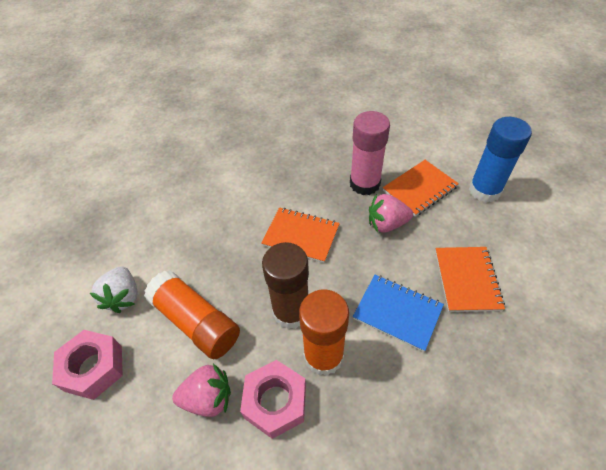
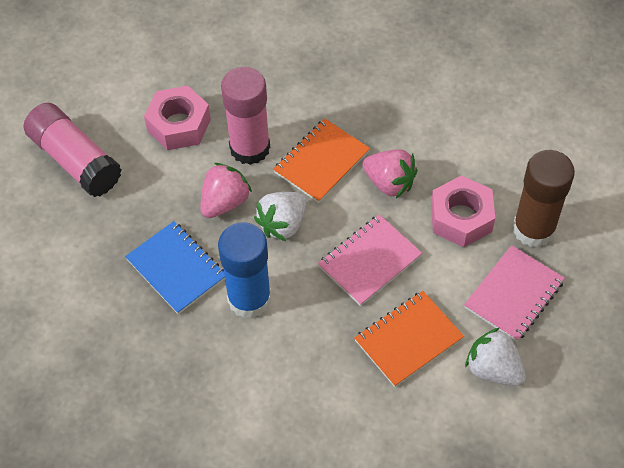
orange glue stick: [144,270,240,359] [299,289,349,376] = 2 -> none = 0
orange notebook: [261,207,340,263] [383,160,459,217] [435,247,505,312] = 3 -> [273,119,370,203] [354,291,464,387] = 2
pink glue stick: [350,111,390,195] = 1 -> [24,103,122,197] [221,67,270,165] = 2
pink notebook: none = 0 -> [318,214,422,306] [464,245,565,342] = 2
white strawberry: [90,266,138,313] = 1 -> [254,192,306,241] [465,328,526,386] = 2

